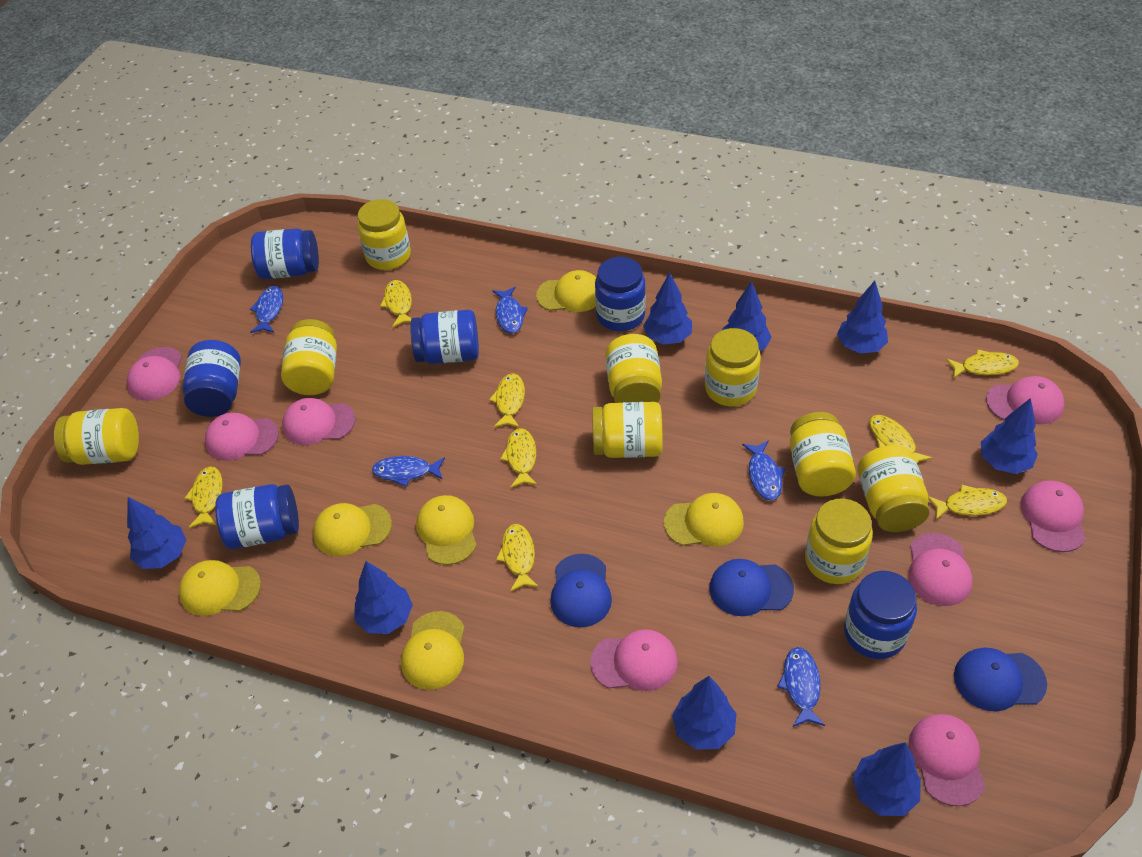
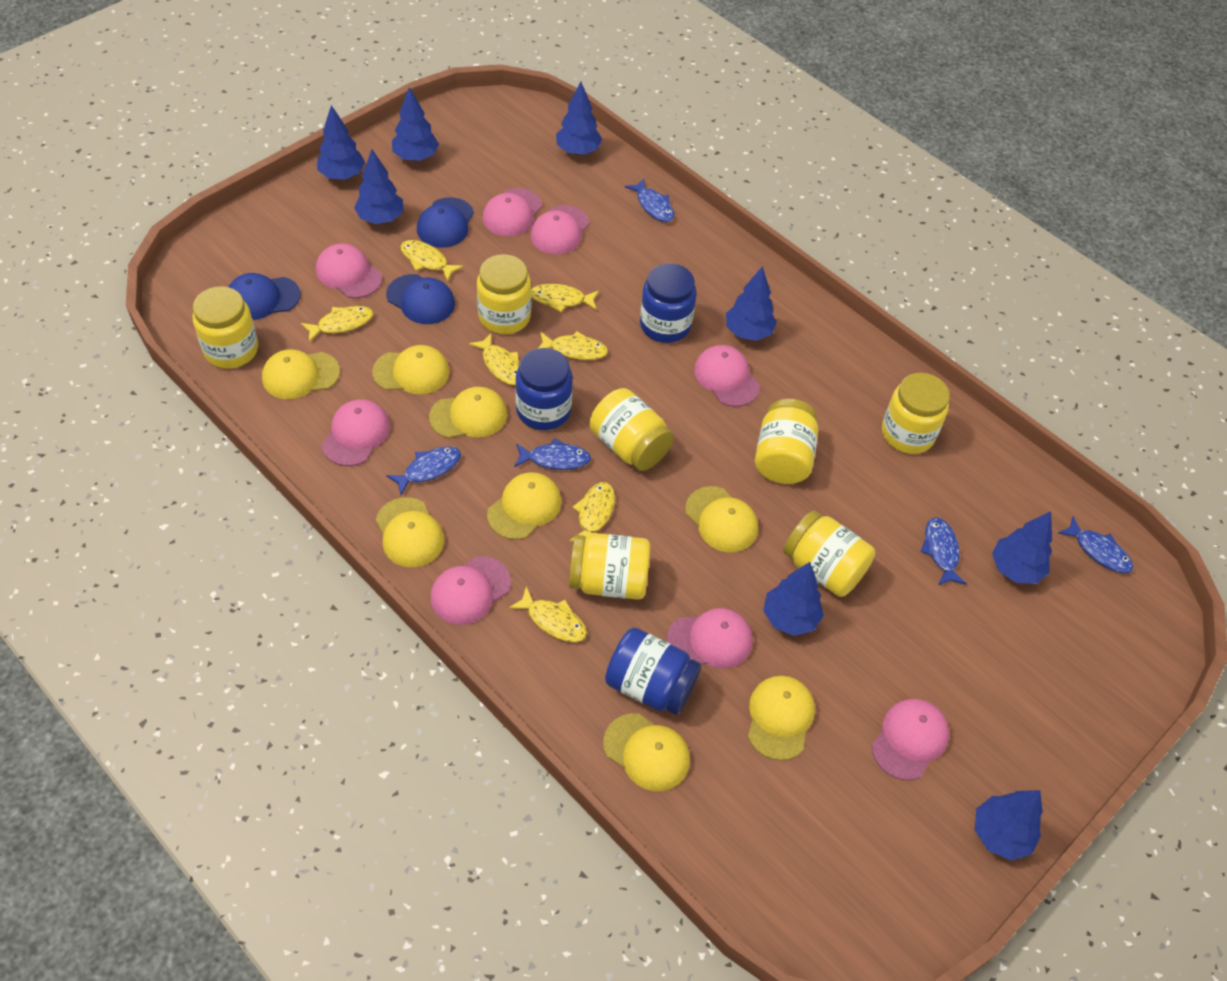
blue jar: [182,340,241,417] [215,484,299,549] [251,228,319,279] [410,310,479,364] [595,257,646,331] [844,571,917,659] = 6 -> [515,348,573,430] [605,628,701,715] [640,263,696,343] = 3
yellow cap: [179,560,261,616] [313,503,392,556] [401,611,465,690] [416,495,477,565] [536,270,596,312] [664,493,744,546] = 6 -> [262,349,340,399] [372,345,450,394] [376,497,444,567] [429,387,507,438] [487,472,562,540] [603,713,690,791] [685,486,758,552] [748,676,815,761] = 8
yellow fish: [185,466,222,528] [380,280,412,327] [489,373,525,428] [496,524,539,592] [500,428,538,488] [869,415,932,463] [928,485,1007,520] [946,350,1019,379] = 8 -> [301,306,373,342] [401,240,463,282] [469,333,519,385] [509,586,587,642] [531,284,599,312] [538,331,608,360] [569,482,615,541] = 7
yellow jar: [54,408,139,465] [281,319,337,395] [357,199,411,270] [592,402,662,458] [605,334,662,403] [705,328,761,406] [790,412,856,497] [805,499,873,584] [857,445,930,532] = 9 -> [193,286,258,369] [477,254,531,334] [569,533,650,600] [590,388,674,471] [755,399,818,484] [784,511,876,597] [882,373,950,454] = 7

